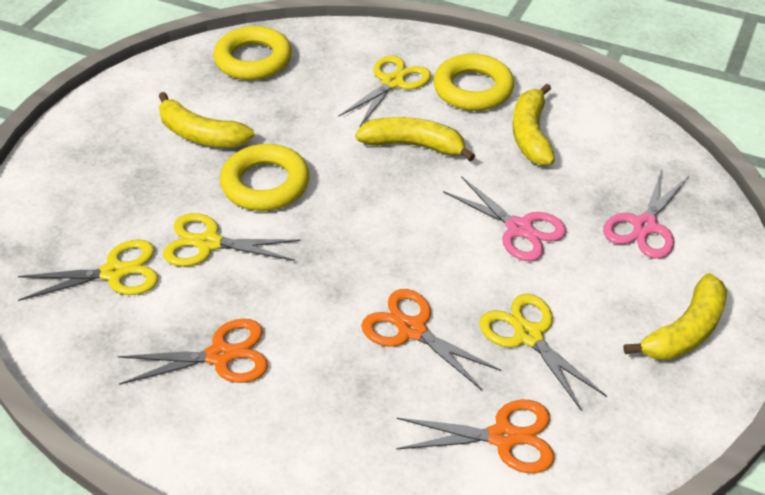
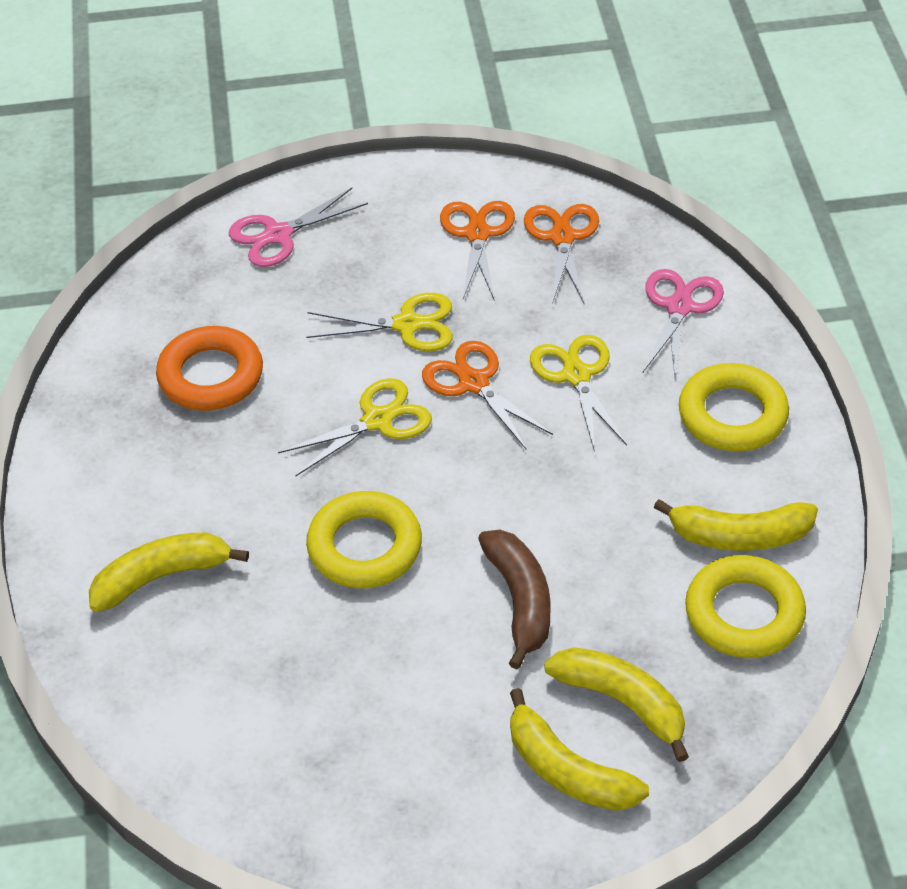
brown banana: none = 0 -> [478,530,551,669] = 1
orange ring: none = 0 -> [156,326,263,411] = 1
yellow scissors: [18,239,158,301] [163,213,301,267] [338,55,431,128] [479,294,607,410] = 4 -> [278,378,432,476] [306,293,453,352] [530,335,627,452] = 3

